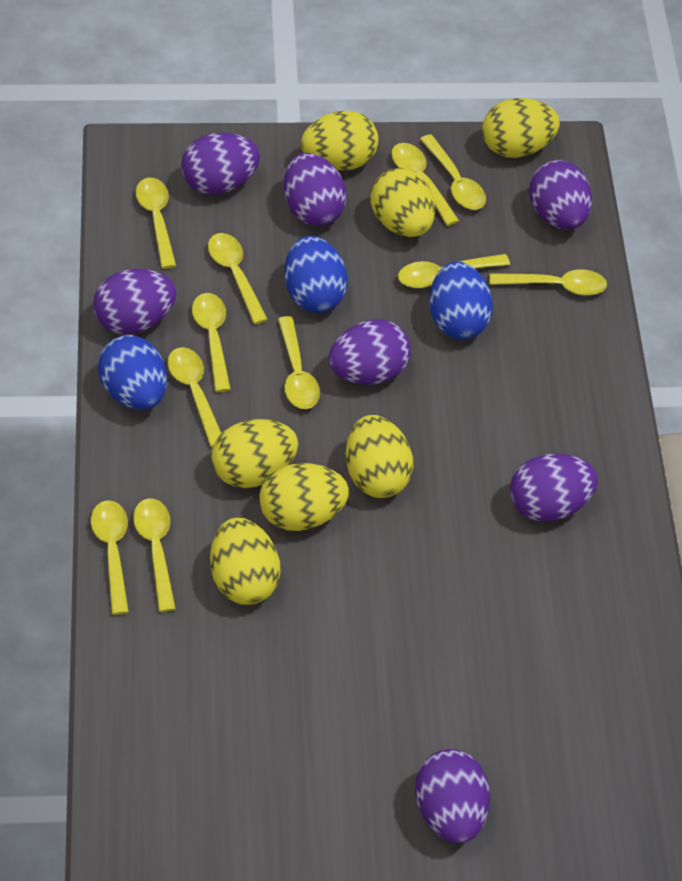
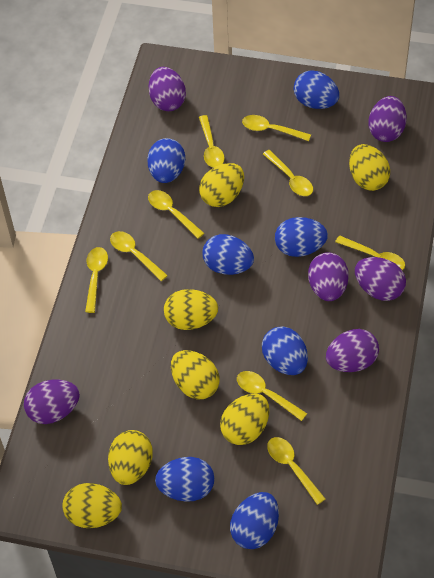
blue egg: [98,335,167,410] [284,236,348,313] [429,262,493,340] = 3 -> [147,138,185,183] [155,457,214,502] [202,234,254,275] [230,492,279,549] [262,327,308,375] [275,217,328,257] [293,71,339,109] = 7
purple egg: [93,269,176,335] [181,133,260,195] [284,153,347,226] [329,319,411,385] [415,749,490,843] [510,454,598,521] [529,160,592,230] = 7 -> [24,380,80,424] [149,67,186,111] [308,252,349,301] [326,329,379,372] [355,257,406,301] [369,96,406,142] = 6
yellow spoon: [91,500,129,615] [133,498,176,612] [136,178,176,269] [168,347,222,447] [192,293,231,392] [208,233,268,324] [278,316,320,409] [391,143,459,226] [398,254,510,288] [420,134,486,210] [490,269,607,295] = 11 -> [85,247,108,313] [110,231,168,281] [148,190,204,239] [199,115,225,168] [237,371,307,421] [242,115,311,141] [263,150,313,196] [267,437,325,505] [335,235,405,270] = 9

